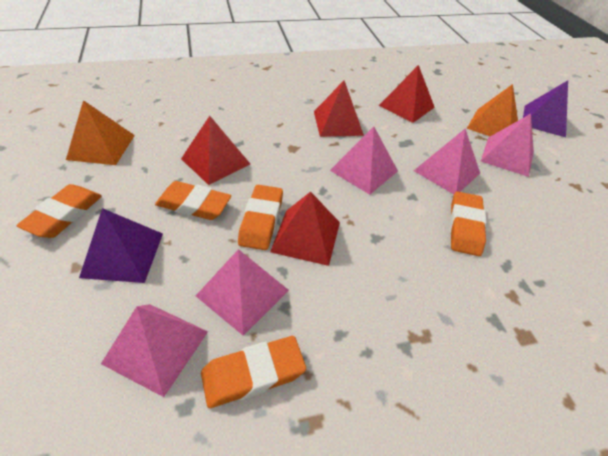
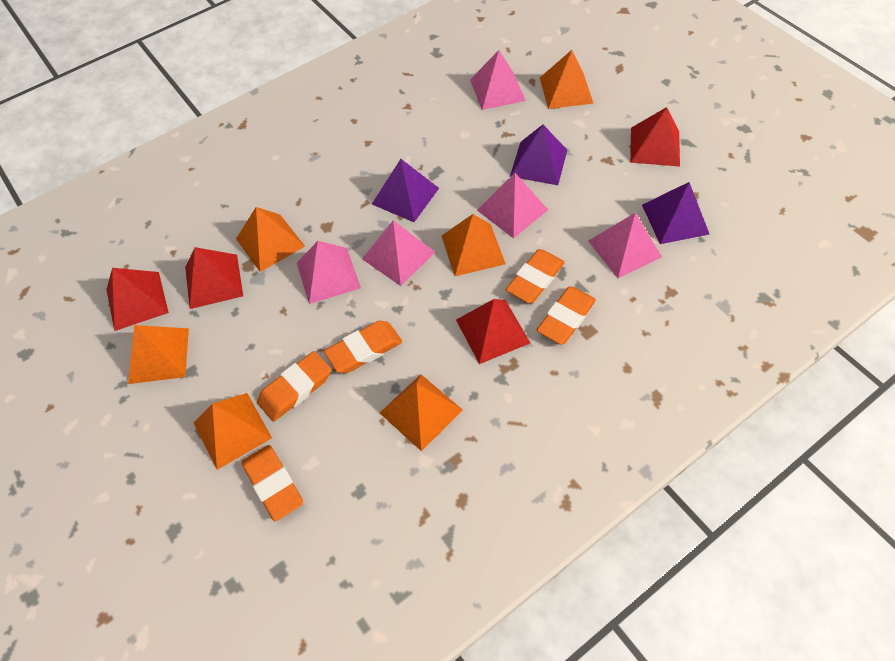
orange pyramid: [66,100,135,165] [467,84,518,136] = 2 -> [128,325,189,384] [193,393,272,470] [236,207,305,272] [380,374,463,451] [442,214,506,276] [540,50,593,109] = 6
purple pyramid: [79,208,163,283] [523,80,568,137] = 2 -> [372,159,439,222] [510,125,567,185] [642,182,709,244] = 3

